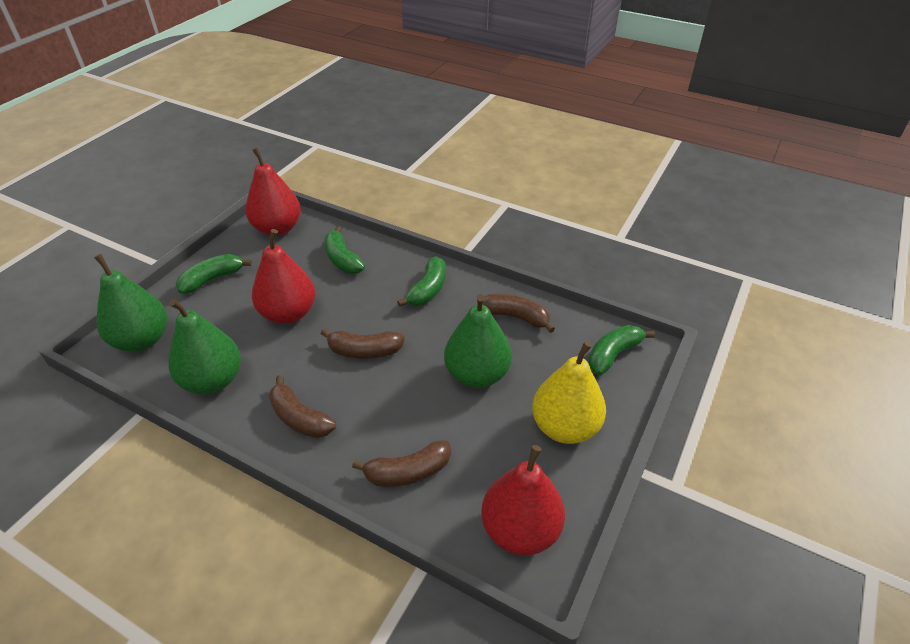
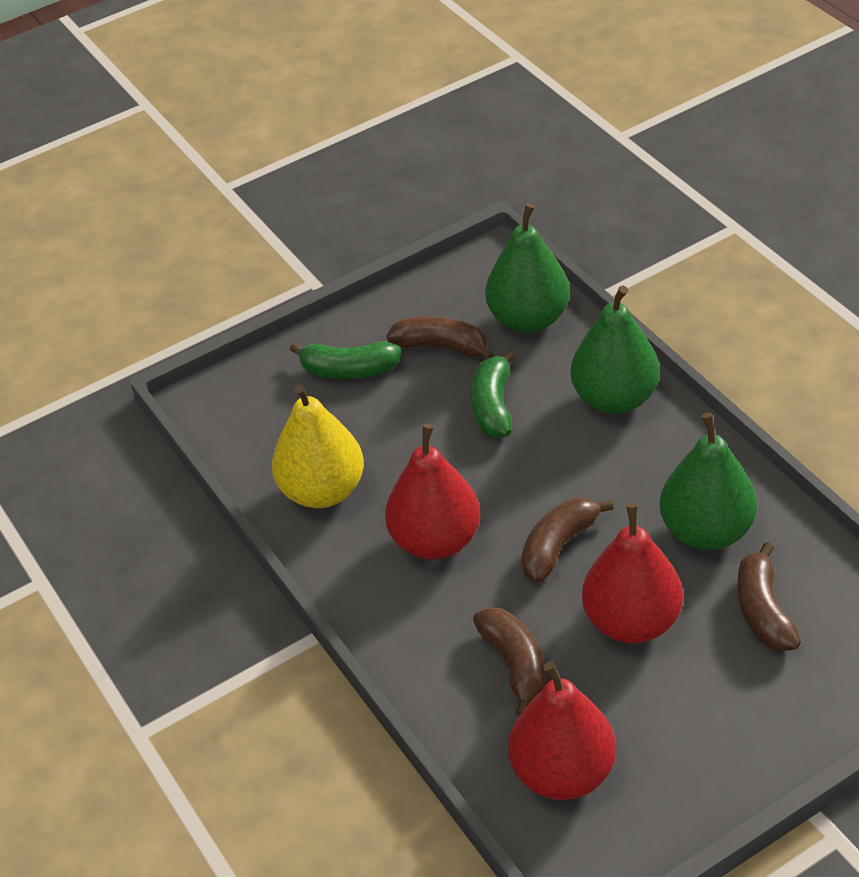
green banana: [176,254,252,294] [324,226,365,274] [397,256,446,307] [588,325,655,375] = 4 -> [290,341,401,379] [471,350,516,438] = 2

